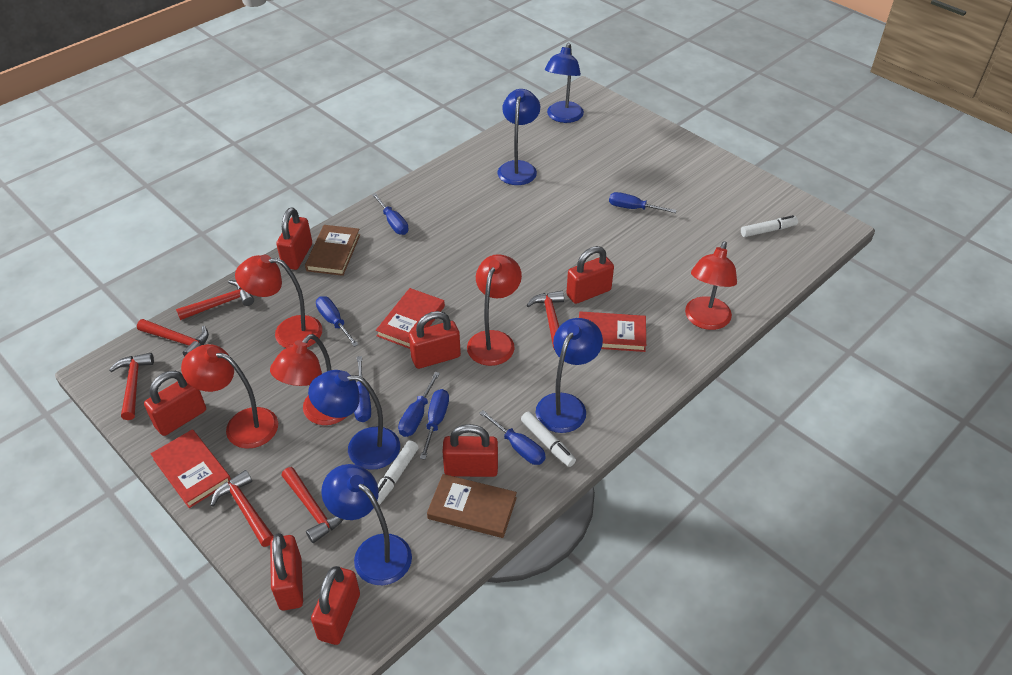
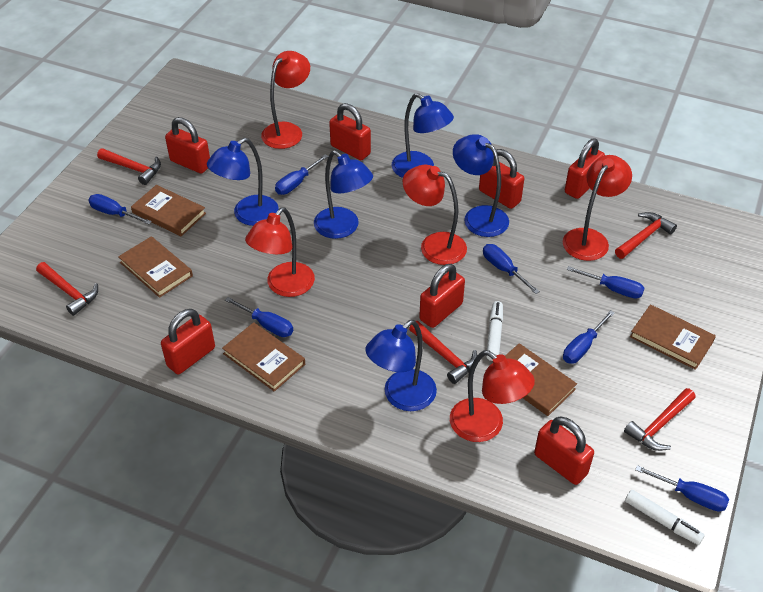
brown book: [305,225,360,276] [427,474,517,538] = 2 -> [118,236,193,298] [131,185,206,236] [222,322,305,392] [505,343,577,416] [630,304,716,370] = 5
red book: [151,429,231,508] [376,288,445,349] [579,311,646,352] = 3 -> none = 0
red hammer: [109,353,154,420] [137,319,209,356] [176,280,254,320] [211,470,274,547] [281,467,344,543] [527,291,564,350] = 6 -> [36,262,98,316] [97,148,161,185] [409,321,477,384] [615,212,677,259] [624,388,696,451] = 5
white marker: [377,441,419,505] [521,411,576,467] [741,215,798,237] = 3 -> [486,301,503,361] [625,490,705,545] = 2

